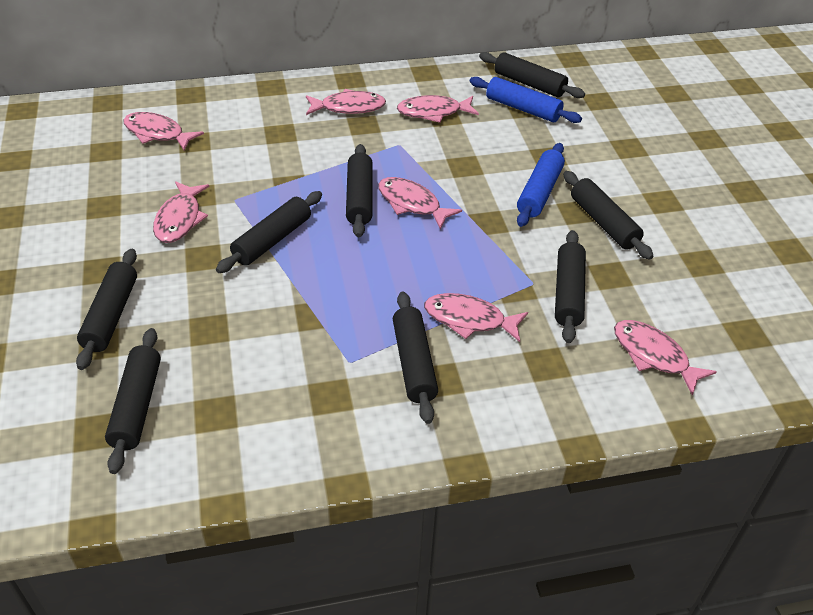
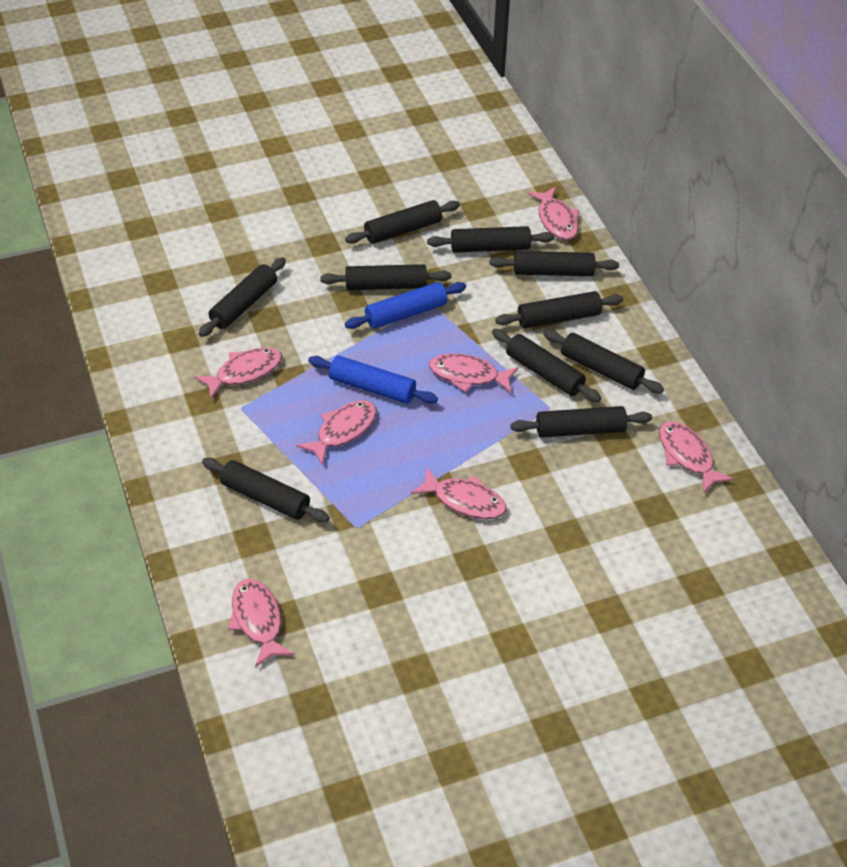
black rolling pin: [76,249,137,370] [105,328,161,474] [216,191,322,273] [346,144,373,237] [393,292,438,424] [479,52,585,98] [555,230,586,343] [563,171,653,260] = 8 -> [199,257,286,337] [202,458,330,523] [320,264,451,290] [345,200,460,244] [427,226,554,253] [490,251,619,276] [492,329,601,402] [495,291,623,328] [511,406,652,438] [543,330,664,393] = 10

